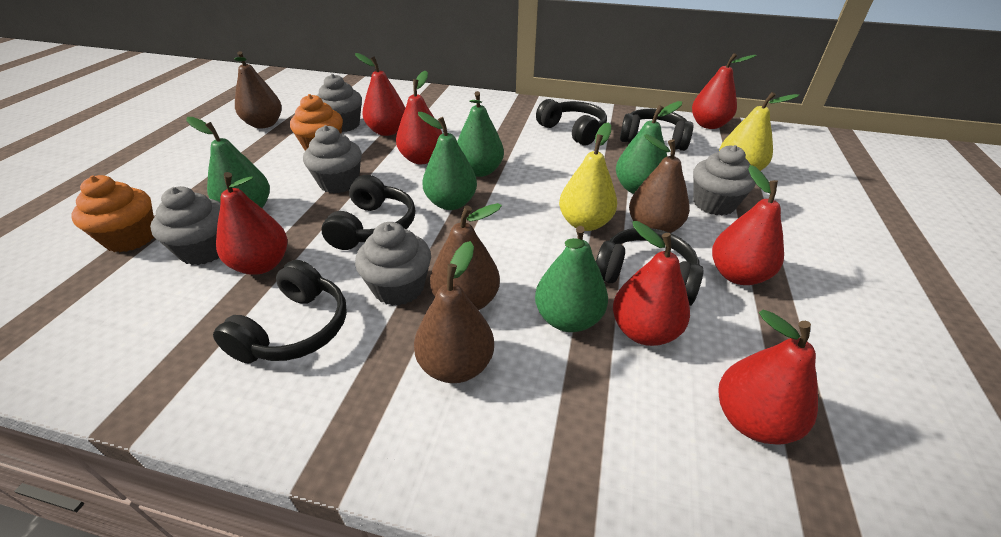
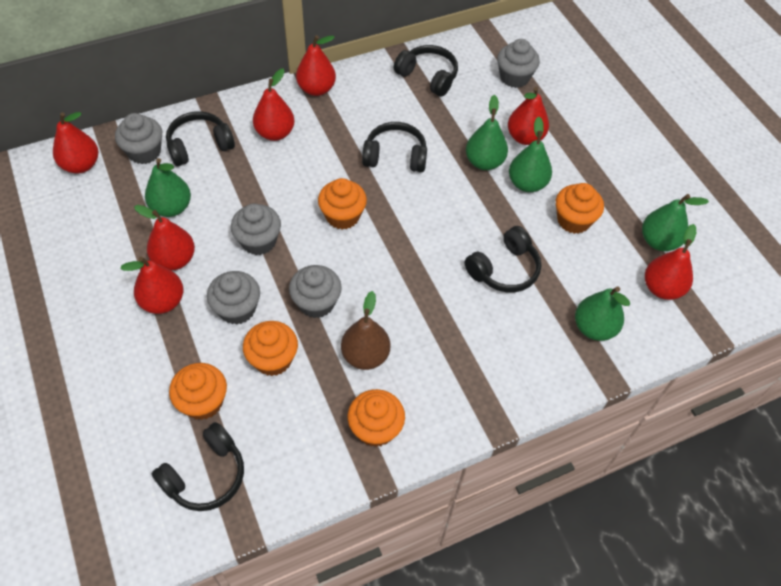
brown pear: [234,51,282,129] [414,241,494,383] [430,203,502,310] [629,134,690,233] = 4 -> [341,291,390,370] = 1
orange cupcake: [71,175,154,252] [290,94,343,151] = 2 -> [169,363,227,420] [243,321,298,376] [318,178,367,230] [348,389,405,447] [556,183,604,234] = 5
yellow pear: [559,122,617,231] [719,92,799,171] = 2 -> none = 0

